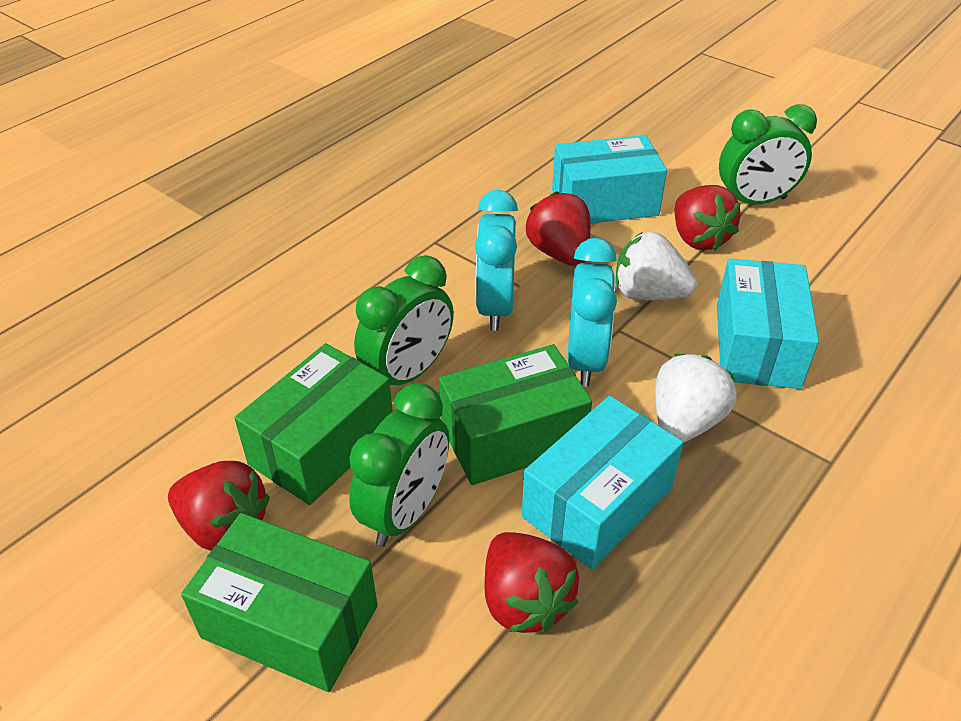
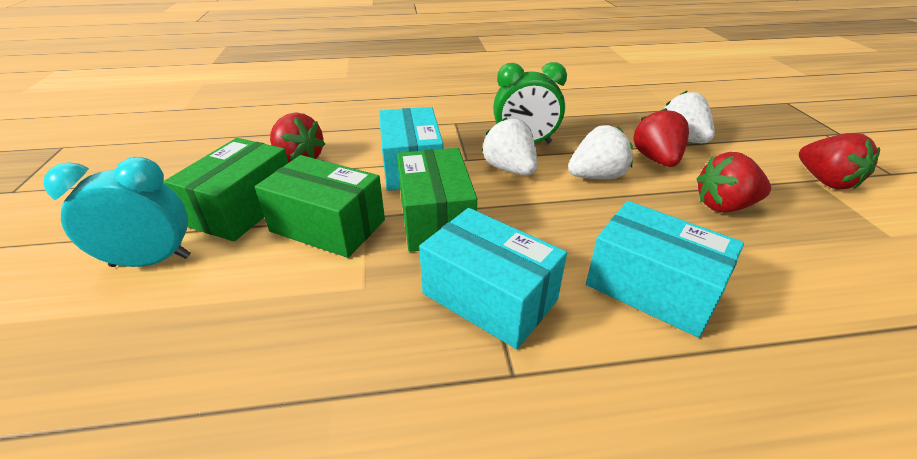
green clock: [349,383,449,547] [354,255,454,385] [719,104,817,204] = 3 -> [493,62,567,143] = 1
turquoise clock: [475,190,518,331] [568,238,617,387] = 2 -> [44,157,191,267] = 1
white strawberry: [616,232,697,300] [656,354,737,443] = 2 -> [482,117,538,175] [568,125,633,179] [664,91,715,143] = 3

